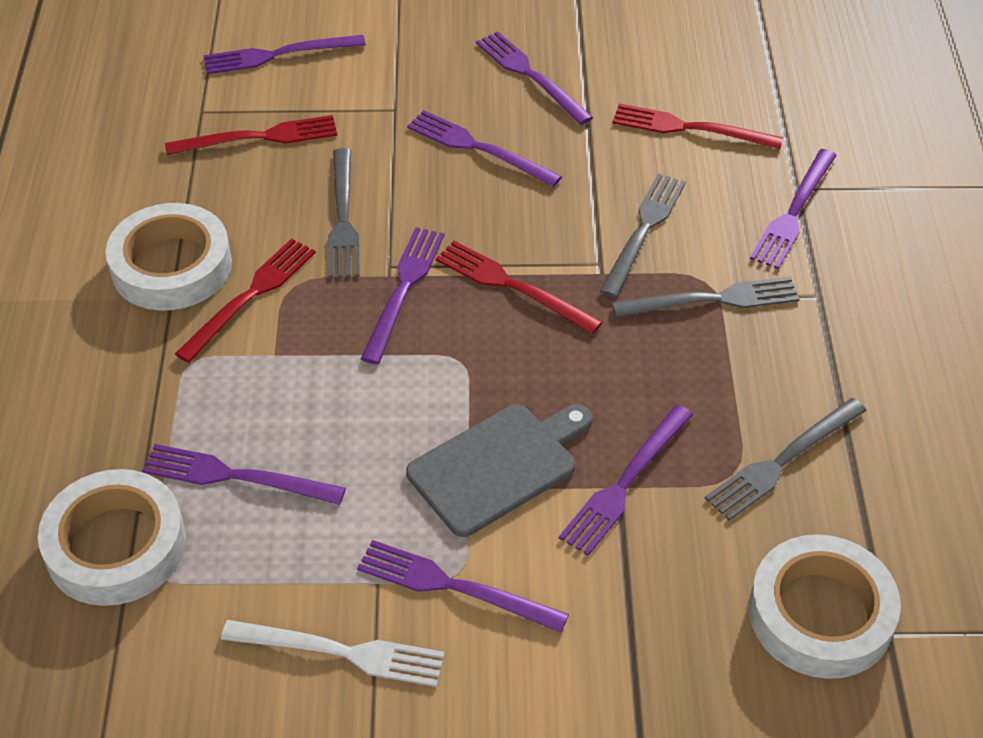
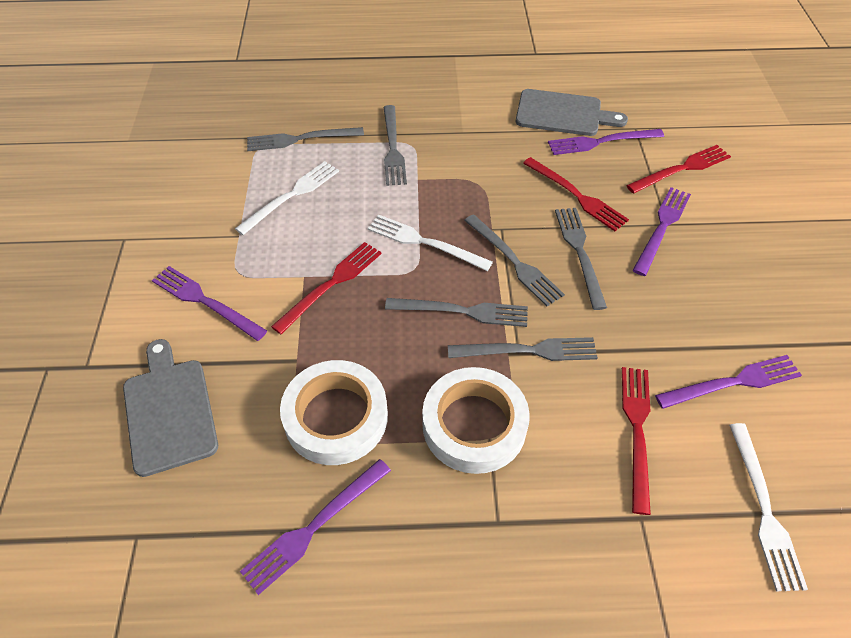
grey cutting board: [406,404,592,537] = 1 -> [123,339,218,477] [516,89,628,136] = 2
grey fork: [328,148,360,278] [600,173,686,298] [612,276,800,317] [705,398,867,521] = 4 -> [247,127,364,151] [384,105,407,186] [385,298,528,327] [448,337,598,361] [464,214,565,306] [555,208,607,310] = 6
purple fork: [142,444,346,505] [203,35,366,74] [357,540,569,633] [361,227,444,364] [407,110,562,187] [476,31,593,125] [559,405,693,556] [750,149,837,269] = 8 -> [152,266,267,341] [240,459,391,595] [548,129,664,155] [632,187,691,276] [655,355,802,409] = 5
white fork: [221,620,445,687] = 1 -> [235,161,339,235] [367,214,493,271] [729,423,808,591] = 3
white tape: [38,469,186,606] [106,203,232,311] [749,534,901,679] = 3 -> [280,360,388,465] [422,367,530,474] = 2

